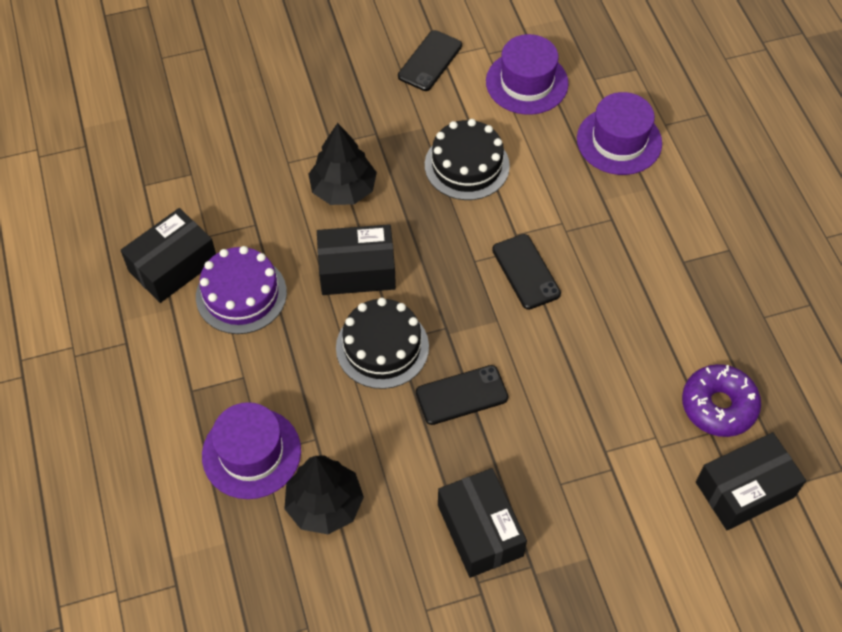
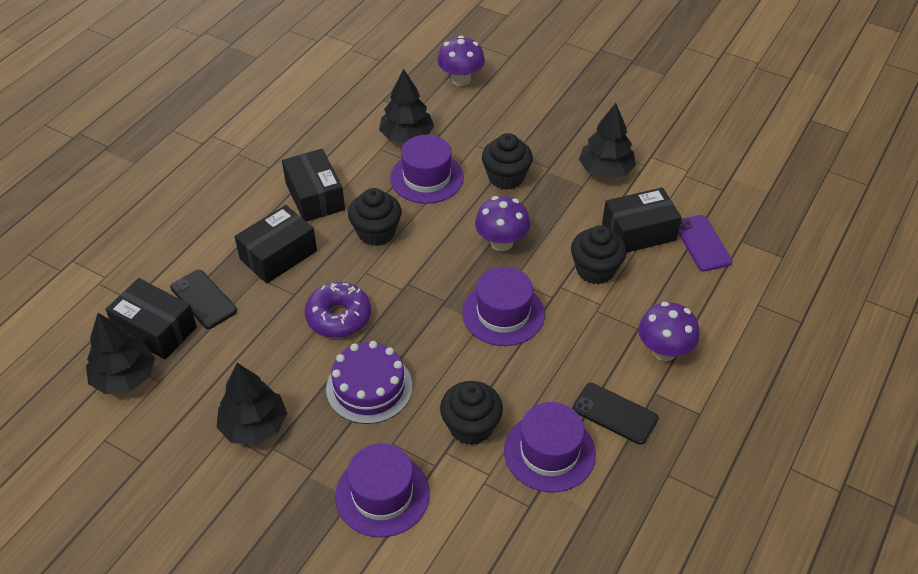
black cake: [336,298,429,389] [425,119,510,200] = 2 -> none = 0
black cupcake: none = 0 -> [348,188,402,246] [440,381,503,445] [482,133,533,190] [571,225,626,285] = 4
black phone: [398,30,462,91] [416,365,508,425] [492,234,561,310] = 3 -> [170,270,237,329] [572,383,659,445] = 2
black tree: [284,456,364,534] [308,123,377,205] = 2 -> [86,313,155,394] [217,363,287,445] [379,69,434,143] [579,103,636,179] = 4
purple hat: [202,402,301,499] [486,34,568,115] [577,92,662,175] = 3 -> [335,443,430,537] [390,135,464,204] [462,267,545,346] [504,402,596,492] = 4
purple mushroom: none = 0 -> [437,36,485,86] [475,196,530,251] [638,302,699,361] = 3
purple phone: none = 0 -> [678,215,732,271] = 1

